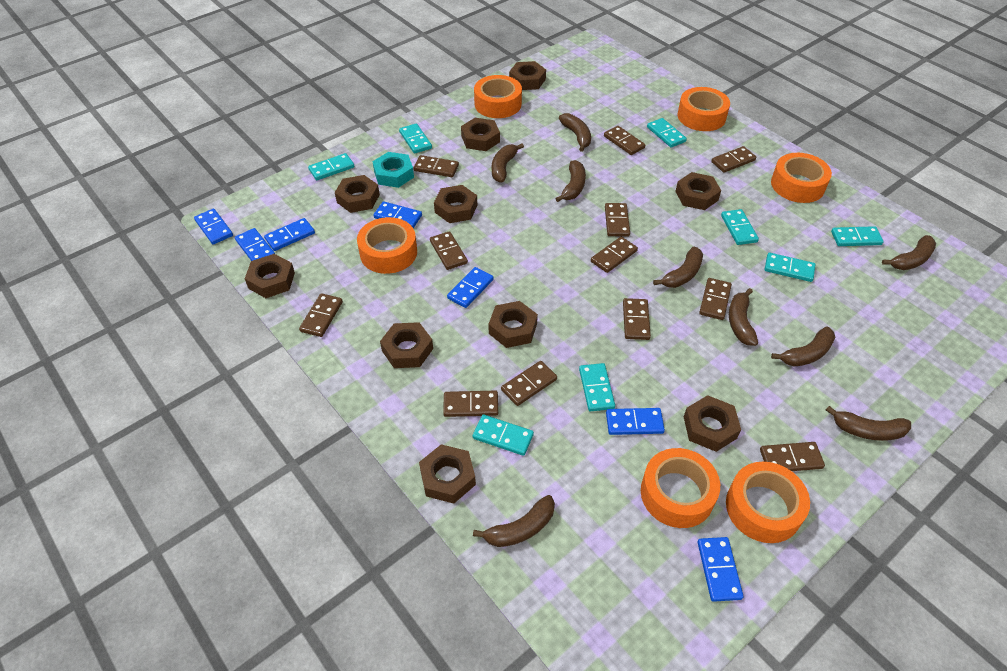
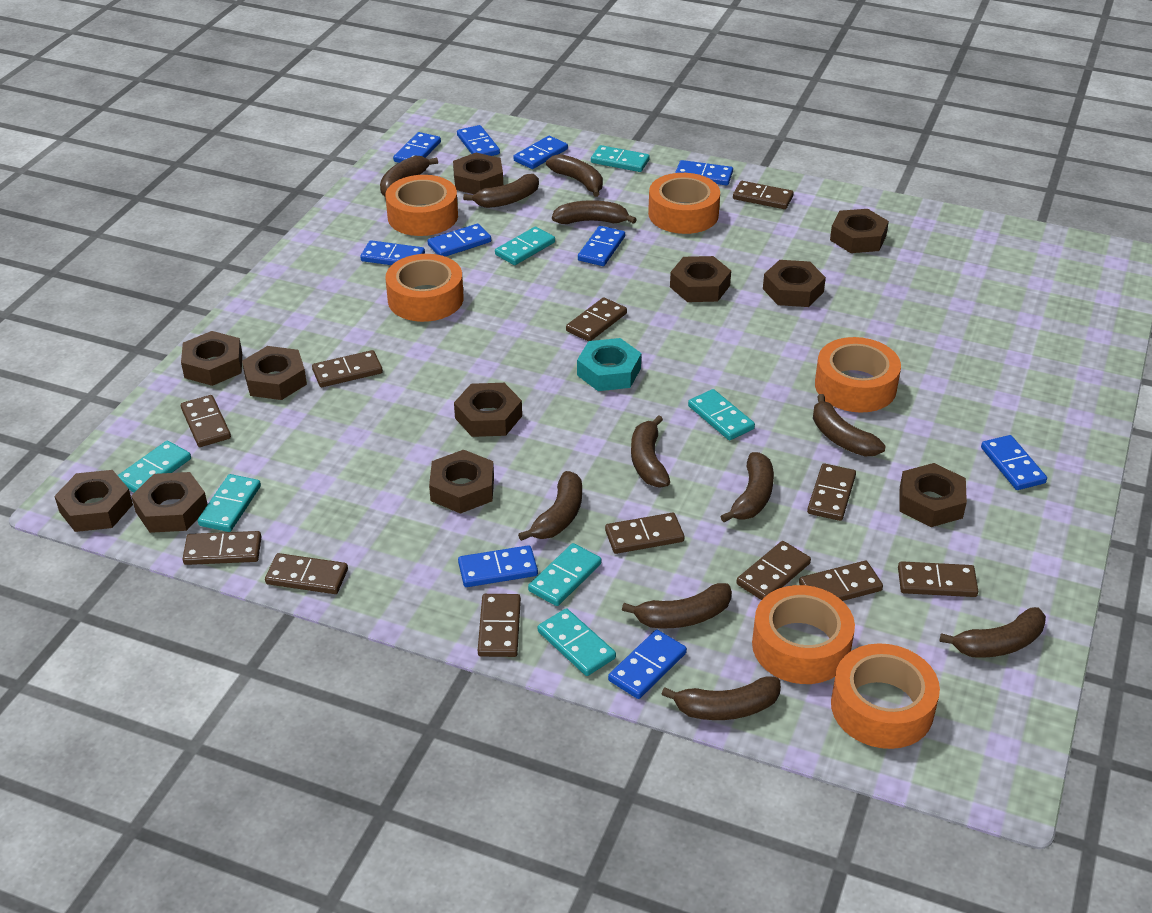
blue domino: [194,209,233,244] [235,228,275,261] [264,218,315,251] [374,201,422,228] [447,267,494,308] [606,408,665,435] [697,537,743,602] = 7 -> [360,240,425,265] [393,132,441,163] [428,224,491,257] [457,125,500,156] [458,545,538,587] [513,136,568,169] [578,226,625,266] [608,630,687,699] [675,160,733,185] [981,435,1047,490] = 10
brown banana: [473,495,555,547] [492,144,524,182] [555,160,586,202] [559,113,591,152] [653,247,703,288] [729,288,758,346] [771,327,835,367] [826,406,911,441] [882,235,936,270] = 9 -> [380,156,438,197] [463,174,539,208] [518,471,582,541] [546,154,603,197] [552,200,637,224] [622,583,732,628] [631,415,670,487] [662,676,781,720] [720,452,774,522] [813,394,886,456] [939,607,1046,658] = 11
brown nut: [245,254,295,298] [335,175,380,213] [380,322,433,368] [419,444,476,504] [434,185,477,223] [461,118,500,151] [488,301,538,348] [509,61,546,90] [675,172,721,210] [684,395,741,452] = 10 -> [54,470,133,532] [131,472,208,533] [181,331,242,386] [242,346,307,400] [429,450,494,514] [453,153,503,194] [454,383,522,437] [670,256,731,302] [763,260,826,307] [830,209,889,253] [899,463,967,527] = 11
turquoise domino: [308,153,354,180] [399,123,432,154] [473,415,534,456] [579,363,615,412] [647,118,687,148] [721,209,759,245] [764,253,815,282] [831,226,884,246] = 8 -> [117,441,191,493] [198,474,261,532] [495,227,555,265] [528,543,602,606] [538,608,616,676] [591,145,650,172] [688,389,755,440] = 7

